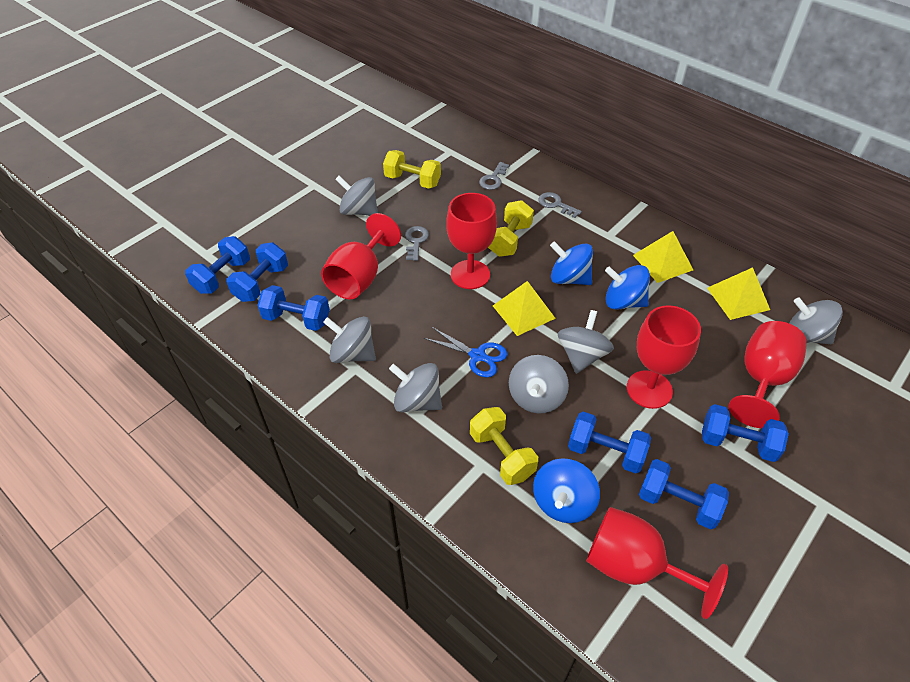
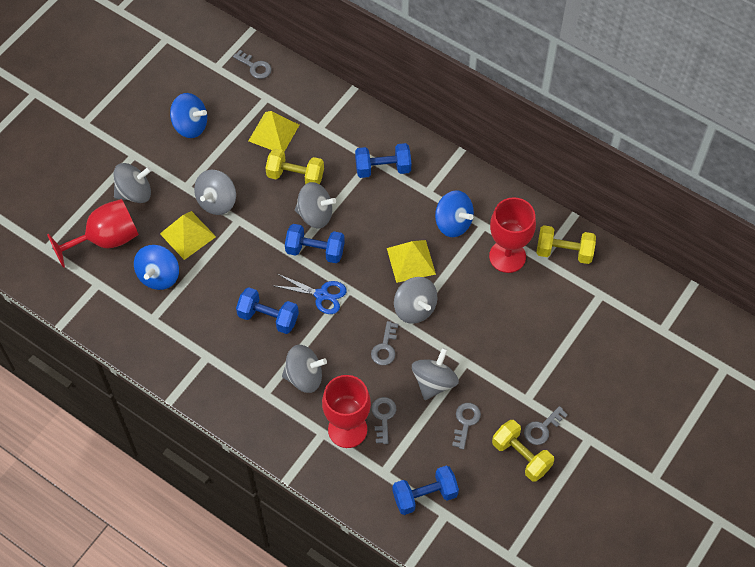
blue dumbbell: [185,236,250,294] [226,242,288,302] [257,285,330,331] [568,411,651,474] [639,459,729,530] [702,404,789,462] = 6 -> [236,287,299,334] [285,224,345,263] [355,143,411,178] [393,465,459,515] = 4
grey key: [405,226,429,261] [479,162,510,190] [538,192,582,218] = 3 -> [233,50,272,79] [371,321,398,365] [372,397,396,444] [452,403,481,449] [524,406,568,445] = 5
red goblet: [321,213,401,299] [446,193,497,289] [586,507,728,619] [627,306,701,409] [729,321,807,428] = 5 -> [47,199,139,268] [322,375,371,448] [489,197,536,273] = 3

